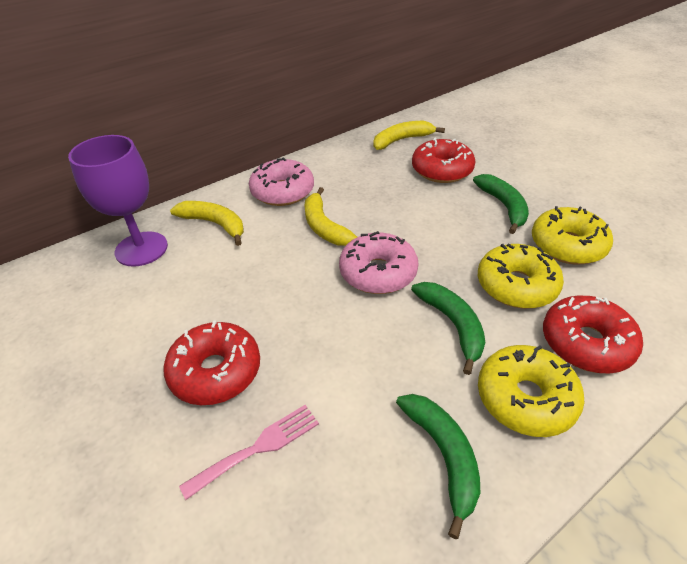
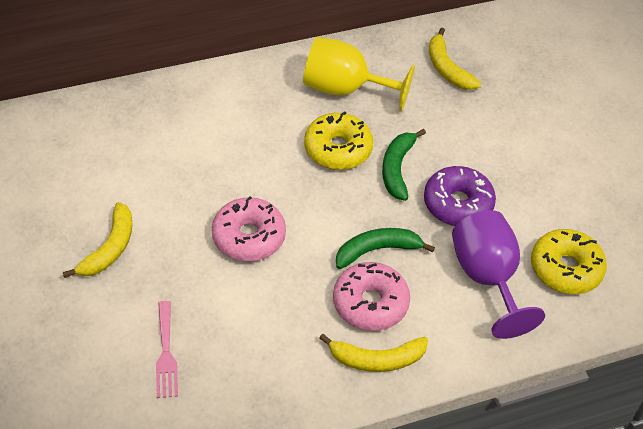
green banana: [396,394,480,539] [411,282,486,375] [473,174,529,234] = 3 -> [336,228,435,269] [382,129,426,201] = 2
purple donut: none = 0 -> [424,166,496,226] = 1
red donut: [163,321,260,405] [412,138,476,183] [543,296,643,374] = 3 -> none = 0
yellow donut: [478,244,564,309] [478,345,584,437] [532,206,613,264] = 3 -> [304,112,373,170] [531,229,607,294] = 2
yellow goblet: none = 0 -> [303,37,415,111] = 1

